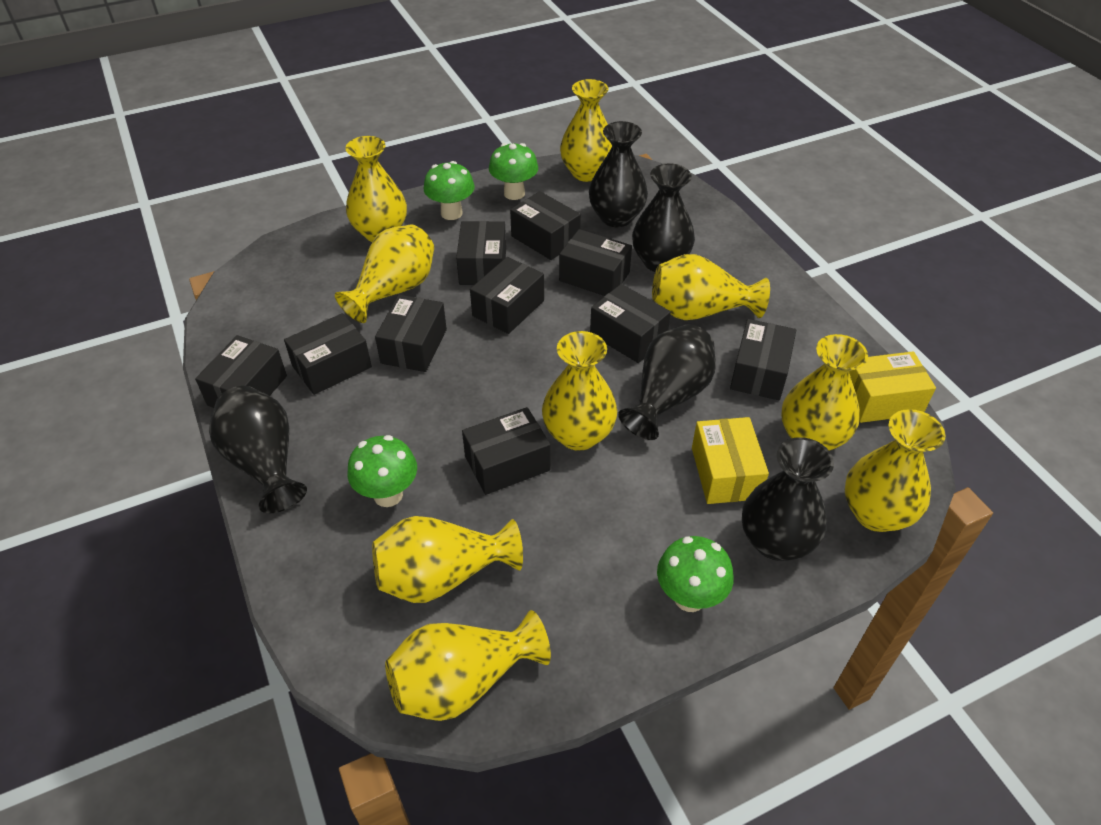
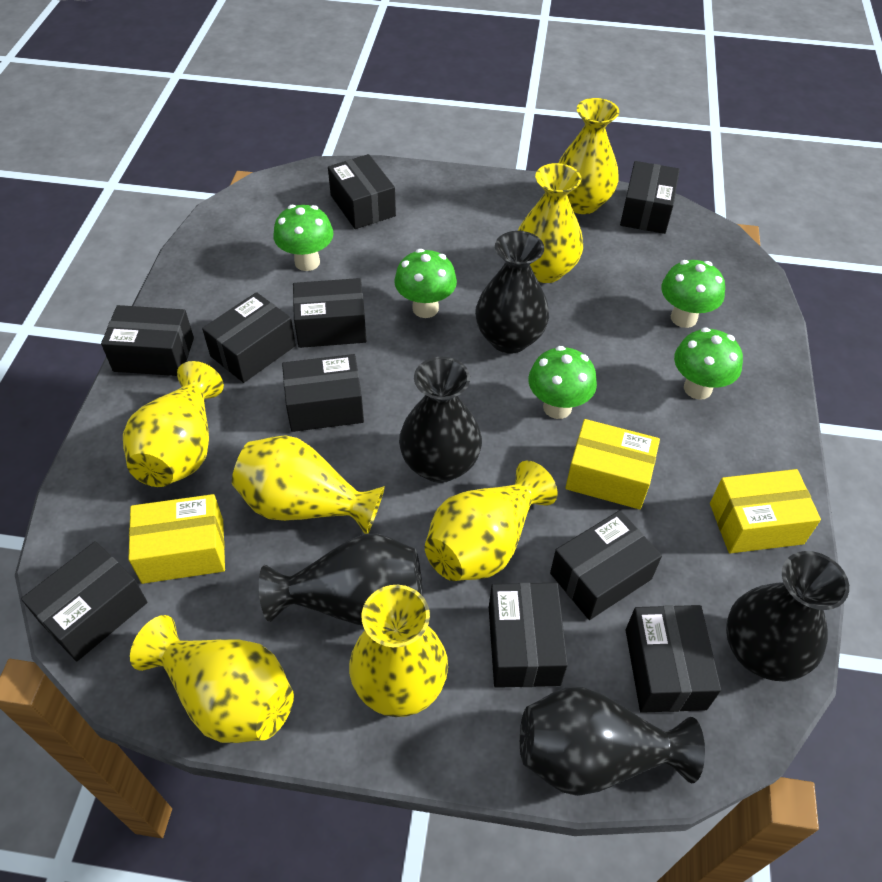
green mushroom: [347,435,417,507] [423,161,475,220] [489,143,538,200] [657,536,734,612] = 4 -> [273,205,334,271] [394,249,457,318] [528,346,597,419] [661,260,725,328] [674,327,743,400] = 5
yellow box: [692,417,769,504] [849,351,936,423] = 2 -> [128,494,225,584] [565,419,660,510] [710,469,821,553] = 3
yellow vase: [335,225,434,323] [345,136,407,242] [372,516,523,603] [385,610,551,721] [542,331,617,451] [560,79,612,182] [652,254,770,320] [781,334,868,451] [845,409,945,532] = 9 -> [123,361,224,487] [130,615,294,743] [232,435,385,534] [349,585,448,717] [425,461,558,581] [518,163,583,283] [558,98,619,214] = 7

